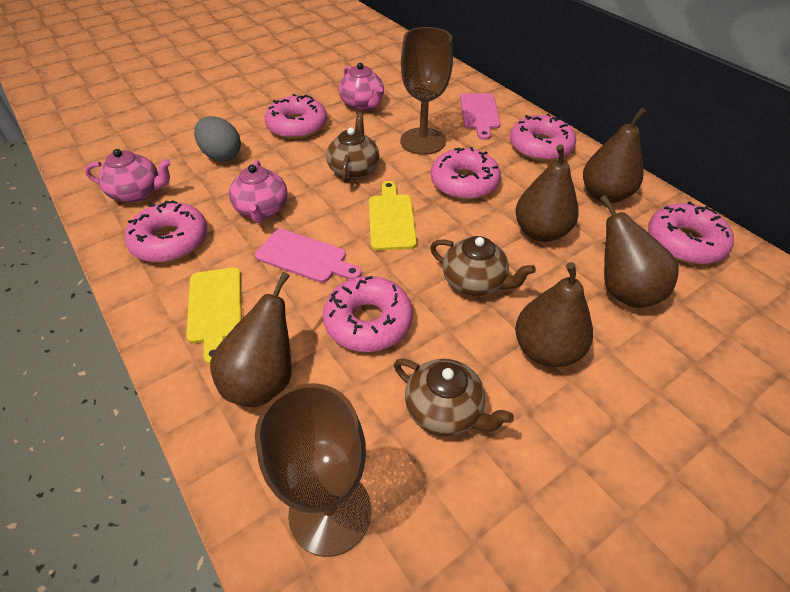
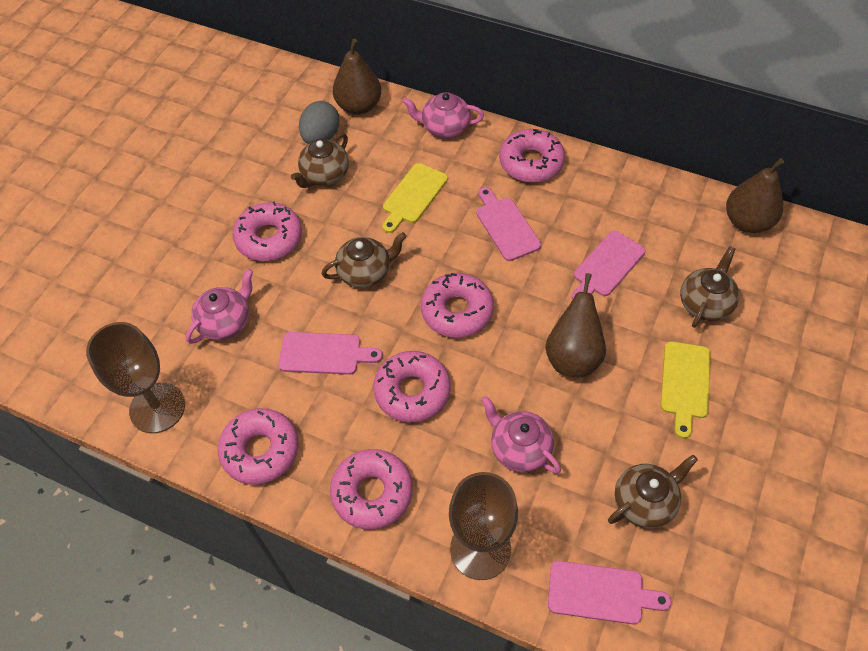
brown pear: [210,272,292,407] [515,144,579,242] [515,262,593,367] [583,108,646,203] [599,195,679,308] = 5 -> [333,39,381,115] [545,273,606,377] [726,158,784,233] = 3
brown teapot: [326,112,379,183] [394,359,514,436] [430,236,536,296] = 3 -> [291,133,349,188] [322,232,407,288] [608,455,698,529] [680,246,739,328] = 4
pink cutting board: [255,229,362,283] [460,93,500,140] = 2 -> [279,332,383,375] [476,187,541,261] [548,561,671,624] [572,231,646,300] = 4

